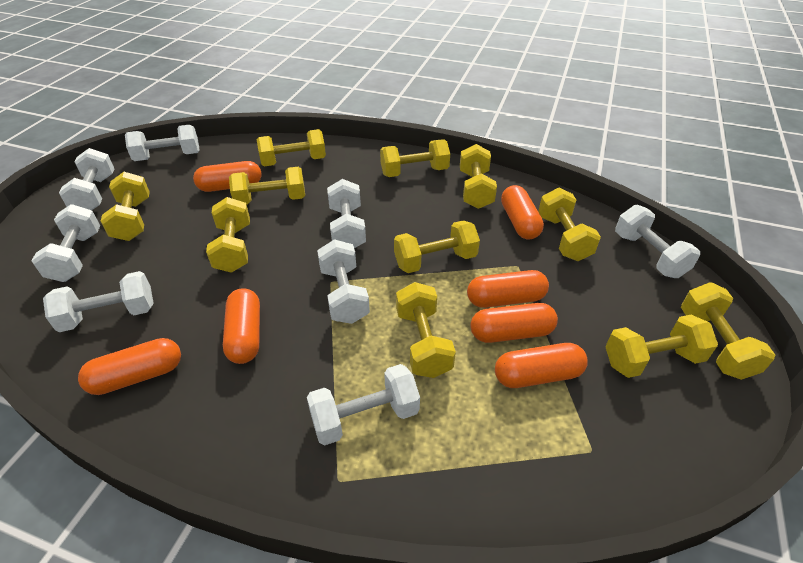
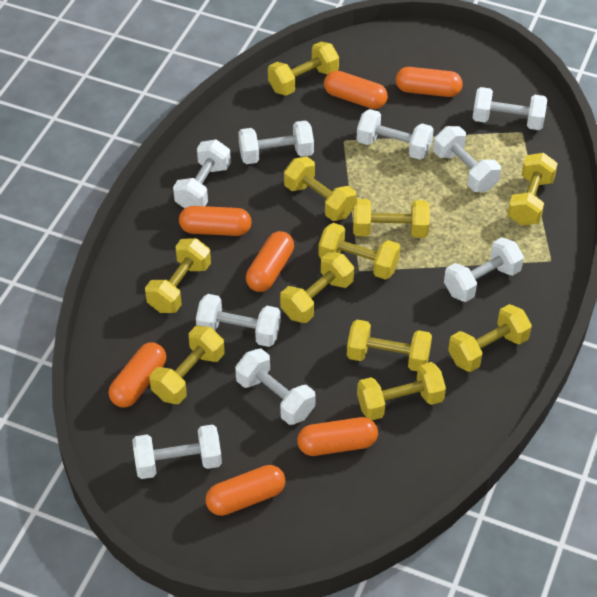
white dumbbell: [32,204,100,282] [43,271,154,332] [59,148,114,210] [125,125,200,161] [307,364,420,445] [317,239,370,324] [327,179,366,248] [615,205,700,278] = 8 -> [132,424,222,479] [173,139,231,208] [196,294,281,347] [235,349,315,425] [238,120,314,164] [357,109,434,160] [433,126,501,192] [444,237,524,302] [473,87,547,130] = 9

